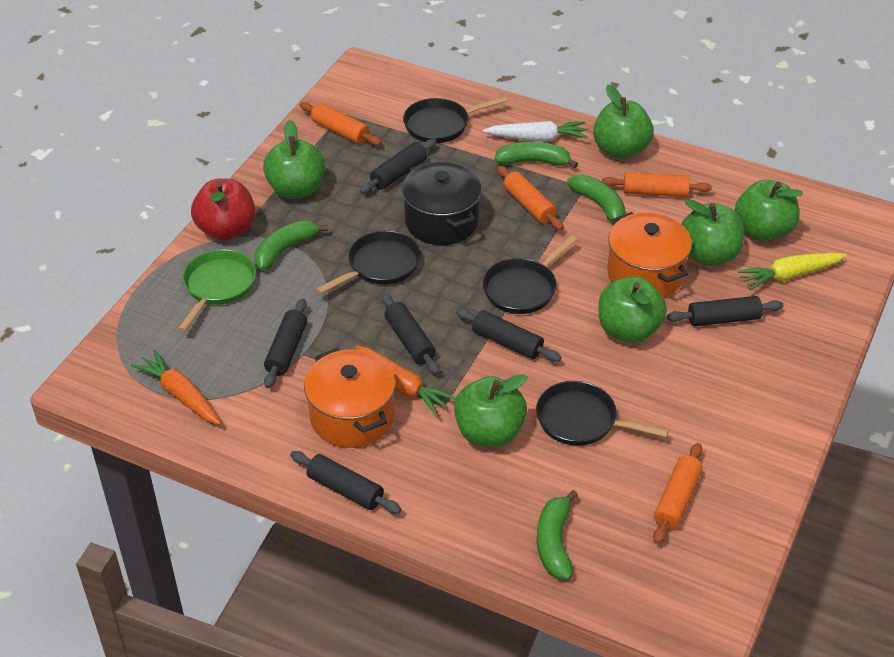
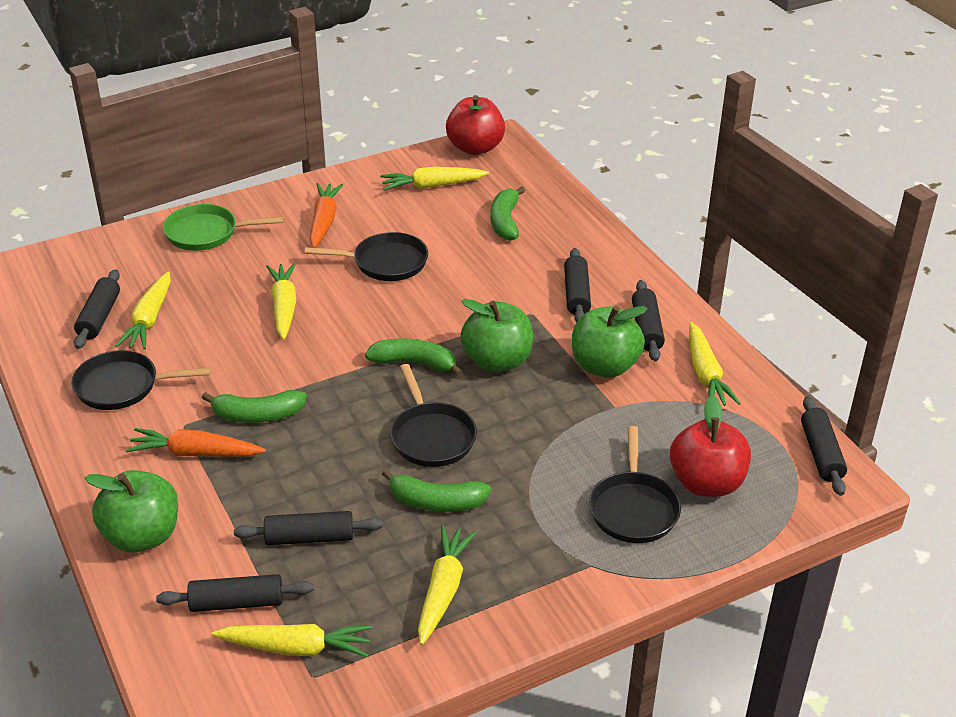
black pot: [402,162,482,245] = 1 -> none = 0
green apple: [263,120,325,199] [454,374,527,447] [593,84,654,159] [599,277,667,343] [682,199,744,266] [735,179,803,242] = 6 -> [85,470,178,553] [461,299,533,372] [572,306,648,378] = 3
orange pot: [304,348,396,448] [607,212,692,298] = 2 -> none = 0
orange rolling pin: [300,102,382,146] [497,166,564,230] [602,172,712,197] [653,443,703,544] = 4 -> none = 0
red apple: [191,179,255,241] = 1 -> [446,95,505,155] [670,395,751,497] = 2
white carrot: [482,121,588,141] = 1 -> none = 0
yellow carrot: [737,253,847,290] = 1 -> [115,272,171,349] [212,624,372,657] [266,263,297,340] [380,167,489,191] [418,525,477,645] [689,322,741,406] = 6

